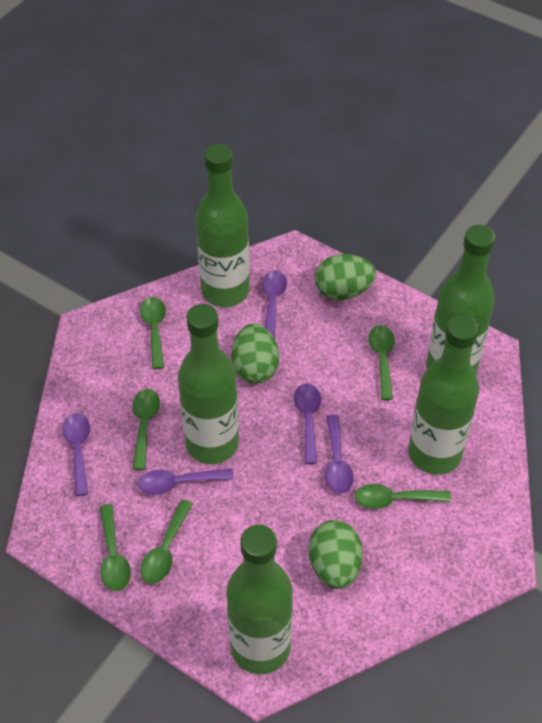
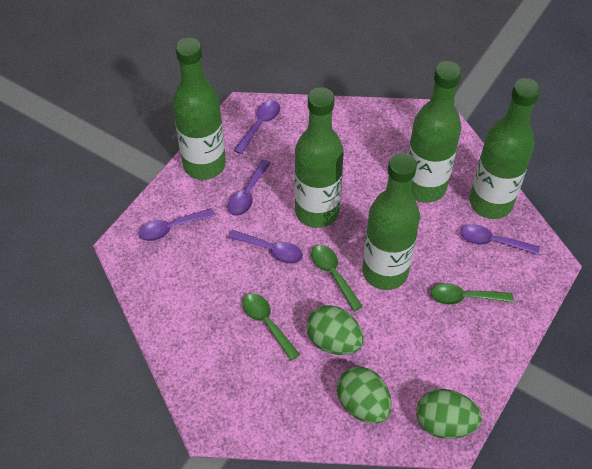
green spoon: [100,504,131,591] [133,389,160,470] [140,297,166,369] [140,499,193,584] [355,484,451,509] [368,325,395,400] = 6 -> [243,293,300,361] [311,245,363,311] [431,283,513,305] = 3

